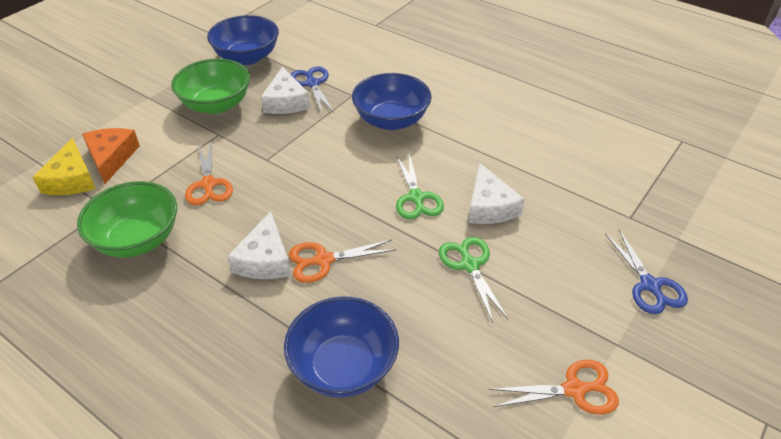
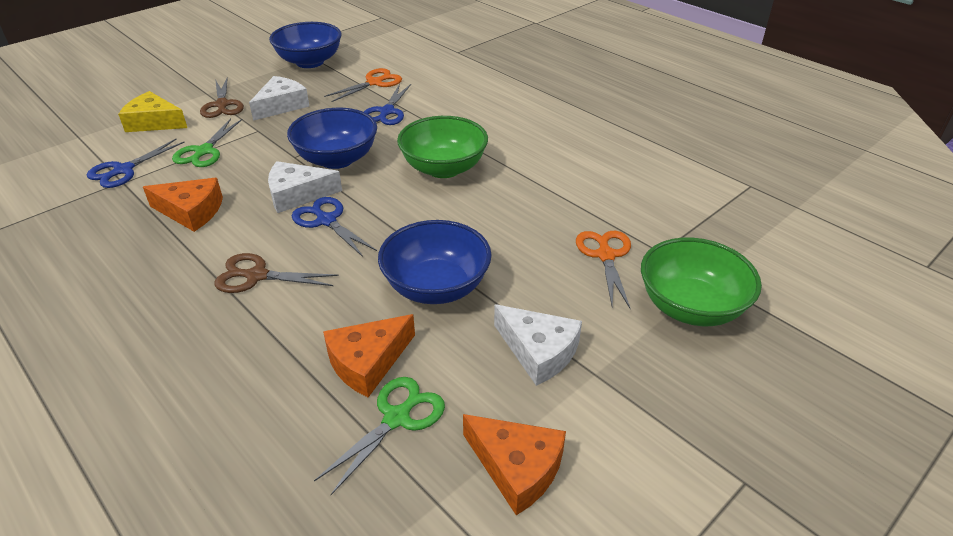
blue scissors: [291,66,334,113] [605,230,688,314] = 2 -> [87,139,185,188] [292,197,377,257] [364,84,411,125] = 3
brown scissors: none = 0 -> [200,77,244,118] [215,253,338,293] = 2
orange cheese: [82,128,140,184] = 1 -> [143,178,223,232] [323,314,415,397] [463,414,566,515] = 3
orange scissors: [185,143,233,206] [289,240,396,283] [489,360,619,415] = 3 -> [324,68,402,102] [576,231,631,309] = 2

